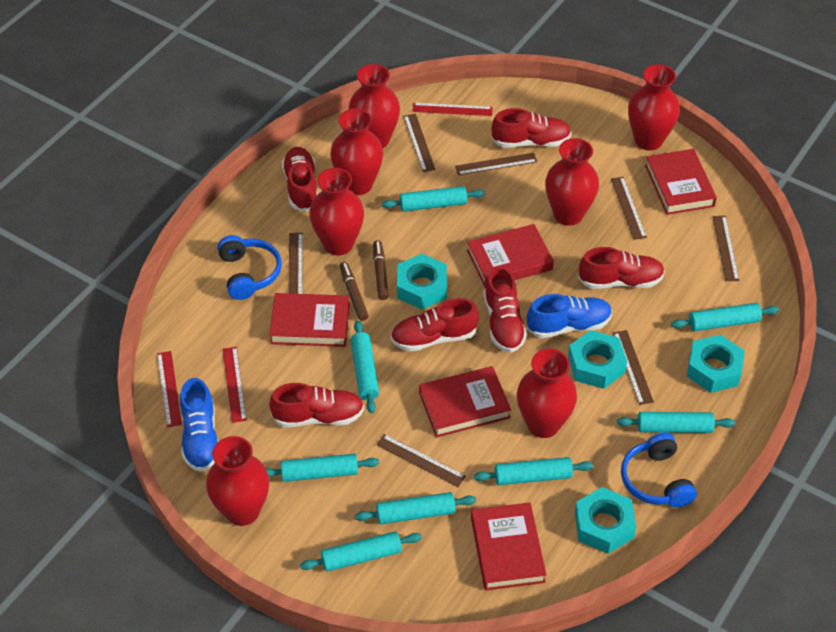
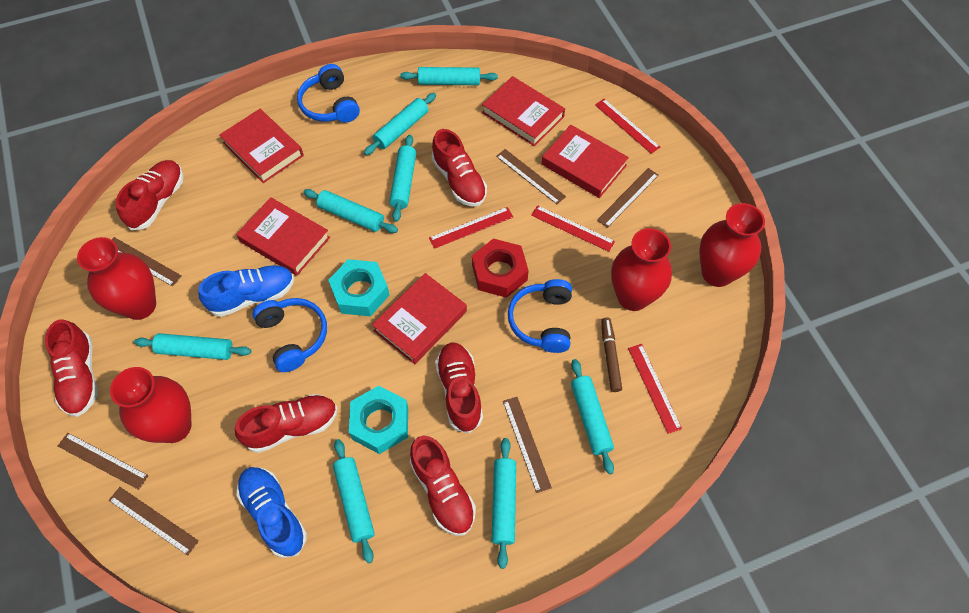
blue headphones: [217,235,282,300] [621,433,697,508] = 2 -> [253,298,327,372] [297,64,360,123] [508,279,572,353] = 3
brown marker: [340,262,369,321] [373,240,389,300] = 2 -> [601,317,622,392] = 1
brown ruler: [288,233,303,294] [376,434,466,487] [404,114,435,172] [455,153,537,175] [611,177,647,240] [613,330,654,405] [713,216,739,281] = 7 -> [58,433,149,490] [109,487,199,556] [112,237,182,287] [496,149,566,204] [503,397,552,493] [597,168,659,228] = 6
red nut: none = 0 -> [472,238,529,298] = 1
red ruler: [157,351,182,427] [222,347,247,423] [413,103,493,116] = 3 -> [429,207,513,249] [531,205,615,252] [595,99,660,154] [628,344,682,434] = 4
red vase: [206,436,269,526] [309,168,364,255] [330,108,383,195] [349,64,400,148] [517,349,577,438] [545,138,599,226] [628,64,680,150] = 7 -> [77,237,156,320] [110,367,192,443] [611,228,672,311] [699,203,765,287] = 4
turquoise nut: [397,254,447,309] [568,330,627,389] [575,487,636,554] [687,334,745,393] = 4 -> [328,259,389,316] [349,386,408,454] = 2

